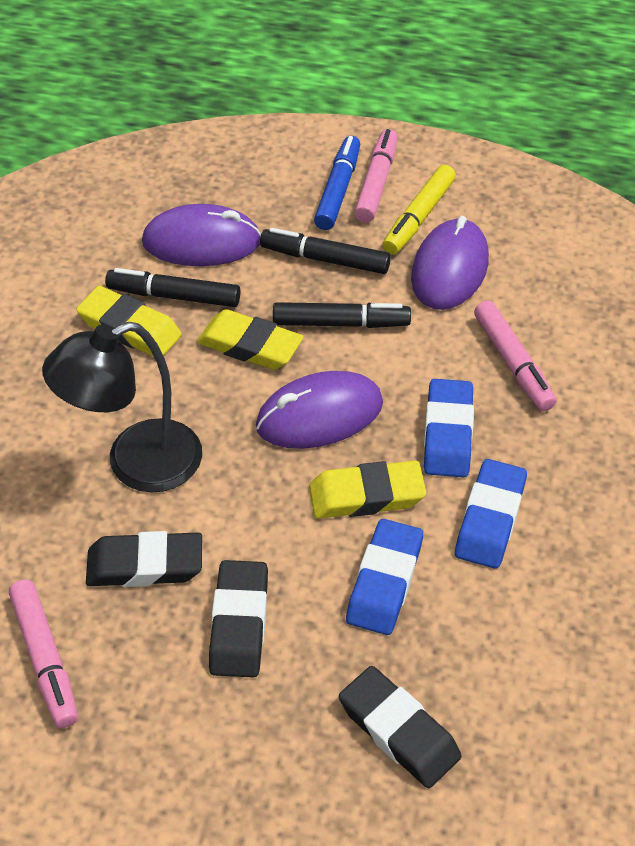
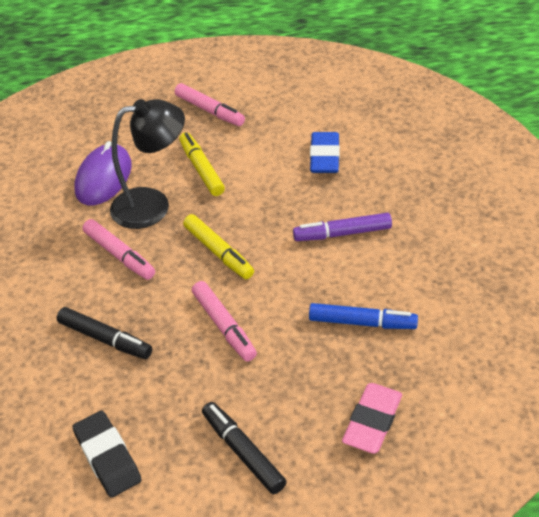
black eraser: [86,531,202,587] [209,560,268,678] [339,666,462,788] = 3 -> [72,411,142,498] = 1
black marker: [105,268,240,307] [260,228,391,274] [273,302,411,328] = 3 -> [57,307,152,359] [202,402,287,494] = 2
blue eraser: [346,519,423,635] [424,379,474,477] [455,459,527,569] = 3 -> [310,132,340,173] = 1
pink eraser: none = 0 -> [342,383,402,454] = 1
purple marker: none = 0 -> [293,213,392,241] = 1
purple mouse: [142,204,261,266] [256,371,383,449] [411,216,489,310] = 3 -> [74,141,132,206] = 1
yellow eraser: [76,286,182,357] [197,309,304,370] [309,461,426,519] = 3 -> none = 0
yellow marker: [383,165,456,255] = 1 -> [179,132,225,196] [183,214,254,279] = 2

